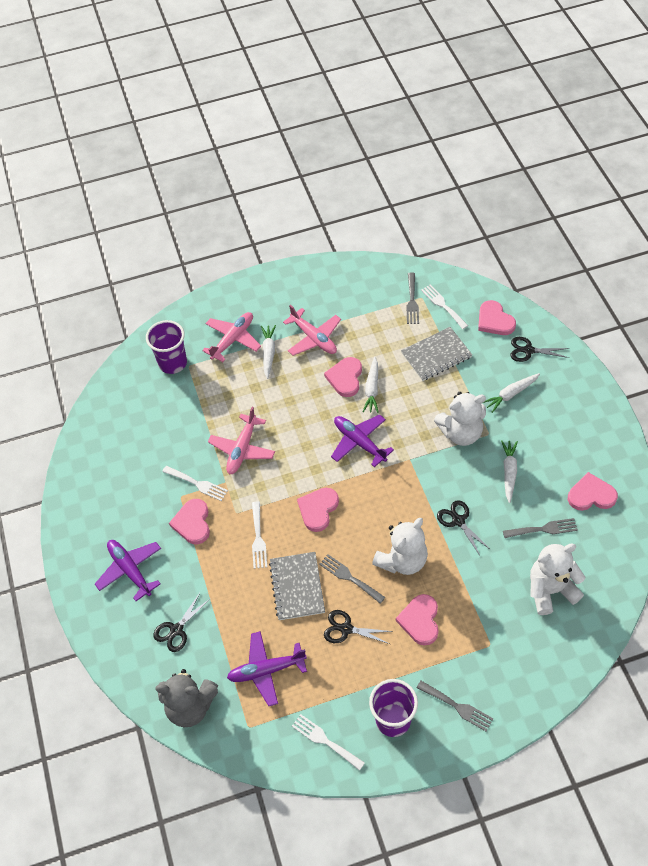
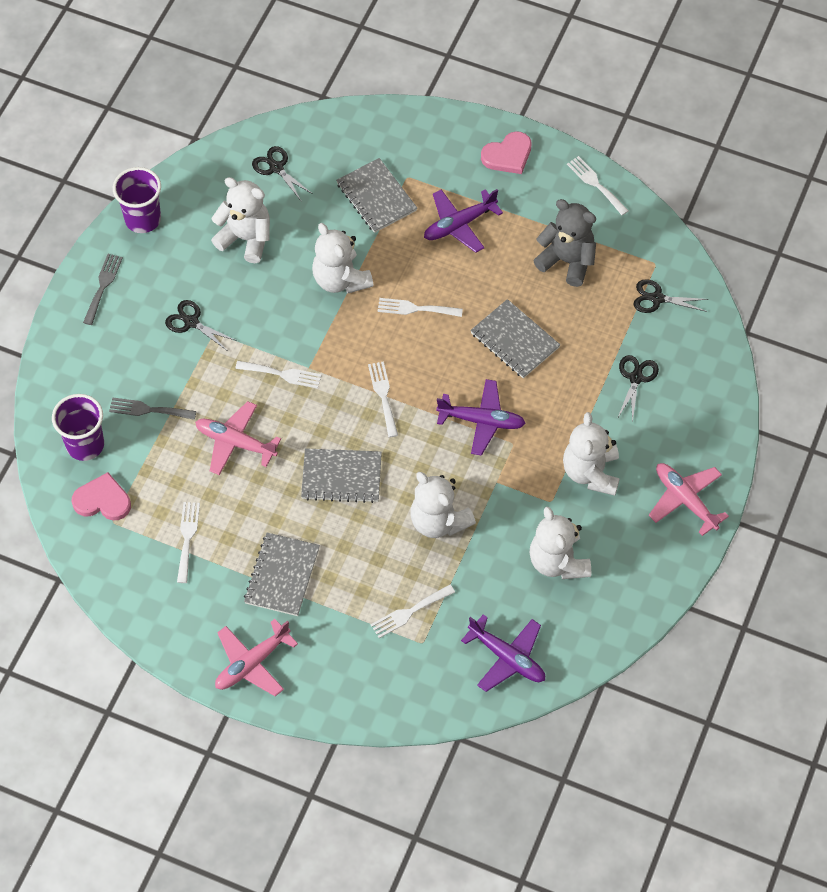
grey fork: [319,554,385,604] [406,273,419,324] [417,681,493,731] [503,518,578,538] = 4 -> [83,254,123,325] [109,397,196,420] = 2
grey notebook: [269,552,325,620] [401,327,472,381] = 2 -> [244,532,320,616] [301,448,382,503] [336,158,417,233] [470,299,560,378] = 4
pink heart: [169,499,210,545] [297,488,339,532] [324,357,362,397] [396,594,439,646] [478,300,516,335] [568,472,618,511] = 6 -> [72,472,131,520] [481,131,532,174] = 2
white carrot: [261,325,276,379] [363,357,379,413] [483,373,540,413] [501,440,518,503] = 4 -> none = 0
white fork: [162,466,228,501] [252,502,267,569] [292,714,365,771] [421,284,468,329] = 4 -> [177,502,200,583] [235,361,322,389] [368,361,398,438] [371,585,455,638] [378,298,463,317] [567,156,629,215] = 6
white teddy bear: [372,518,428,575] [434,392,486,446] [530,544,585,615] = 3 -> [211,177,270,263] [312,223,373,294] [410,472,476,538] [530,506,591,579] [563,412,620,496] = 5

